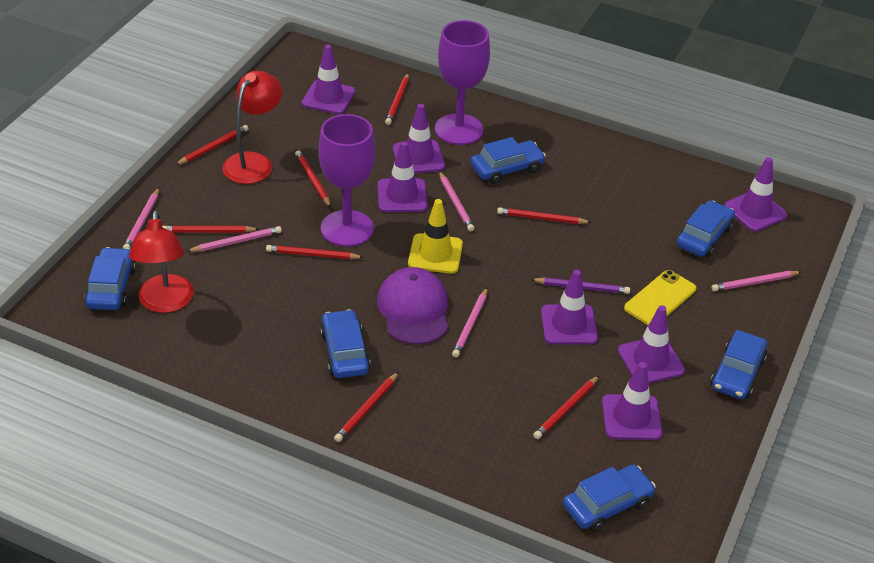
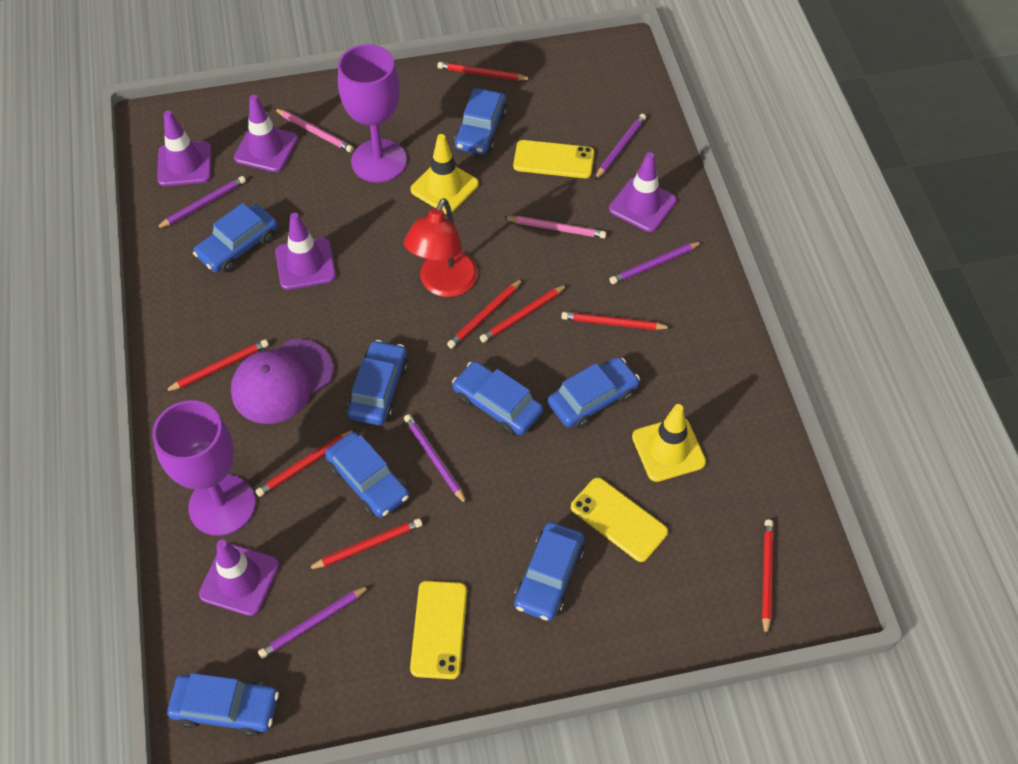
blue car: [84,247,136,310] [320,309,371,378] [471,137,546,184] [563,464,656,531] [676,200,735,257] [711,330,767,399] = 6 -> [167,673,279,737] [193,203,278,273] [325,432,409,518] [347,340,408,425] [452,361,543,435] [454,88,507,155] [514,522,584,621] [548,357,640,429] = 8
pink pencil: [123,188,159,249] [186,226,282,252] [439,171,474,231] [452,287,488,358] [711,271,801,291] = 5 -> [274,108,354,152] [503,216,606,238] = 2
purple pencil: [531,278,630,294] = 1 -> [156,176,246,229] [258,585,370,659] [404,414,467,505] [595,114,646,180] [609,242,702,284] = 5
purple traffic cone: [302,45,355,114] [378,141,427,212] [393,104,445,173] [541,270,598,344] [602,362,663,440] [618,305,685,383] [724,157,787,232] = 7 -> [157,111,211,186] [199,539,279,616] [234,95,298,172] [275,213,336,290] [609,152,677,232] = 5
red lamp: [129,211,194,313] [222,71,282,184] = 2 -> [404,198,478,297] = 1
yellow phone: [624,270,696,325] = 1 -> [410,581,467,679] [513,140,594,178] [571,477,668,562] = 3
yellow traffic cone: [408,199,463,274] = 1 -> [410,134,479,214] [632,404,706,482] = 2

